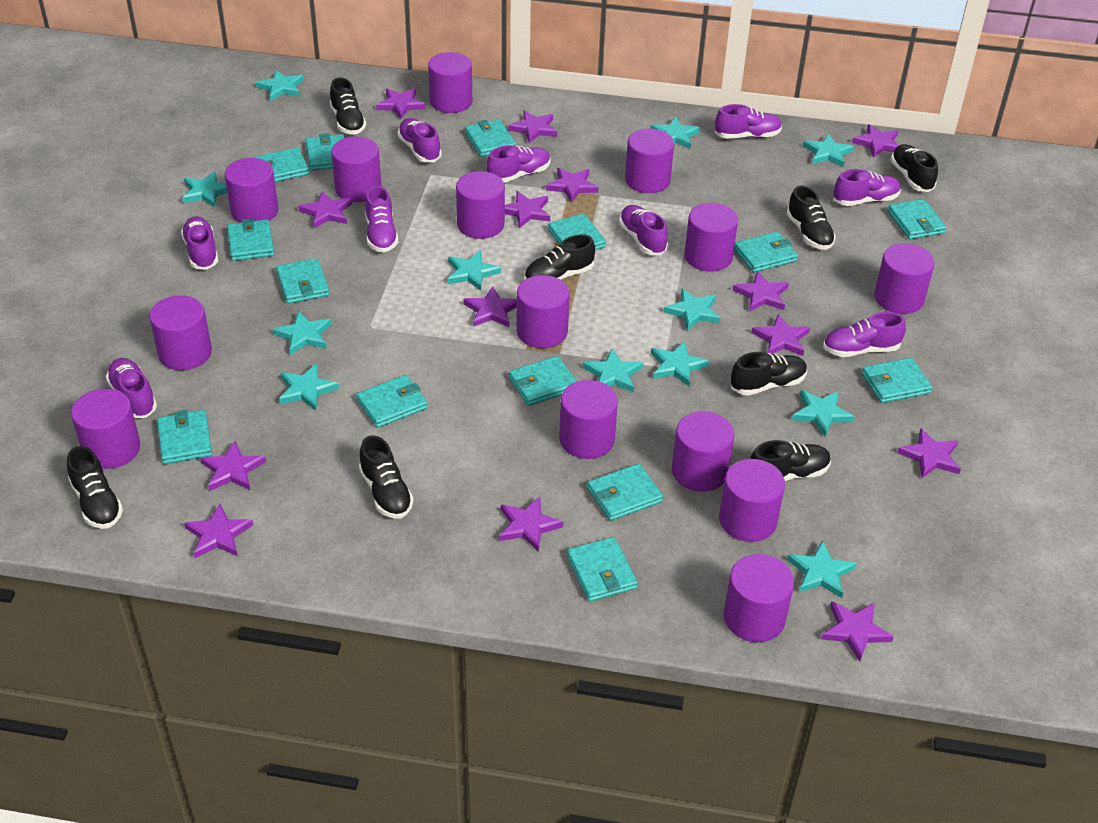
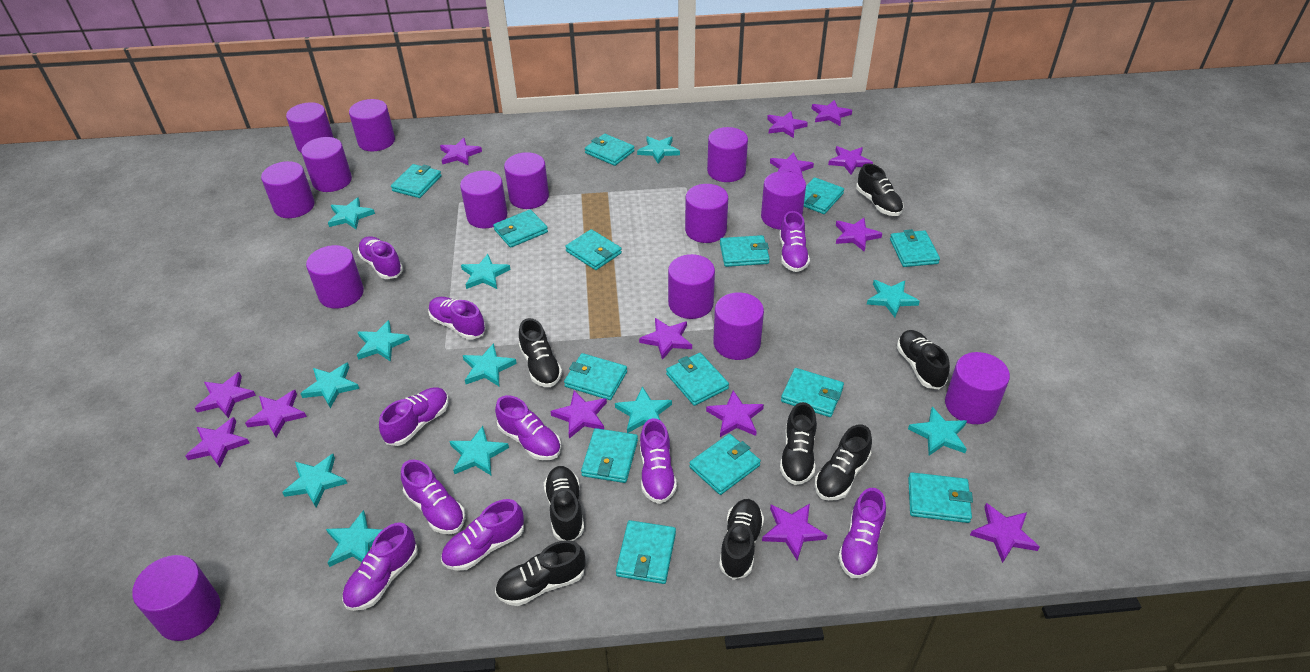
purple shoe: [106,358,157,418] [181,216,218,270] [365,186,398,252] [397,118,442,162] [486,145,551,183] [619,205,668,255] [715,104,782,139] [823,312,906,357] [834,169,901,206] = 9 -> [342,522,418,611] [357,236,403,279] [379,387,449,446] [401,459,465,534] [428,297,486,340] [441,499,524,571] [495,395,561,460] [640,418,677,504] [779,211,810,272] [838,488,886,578] = 10

